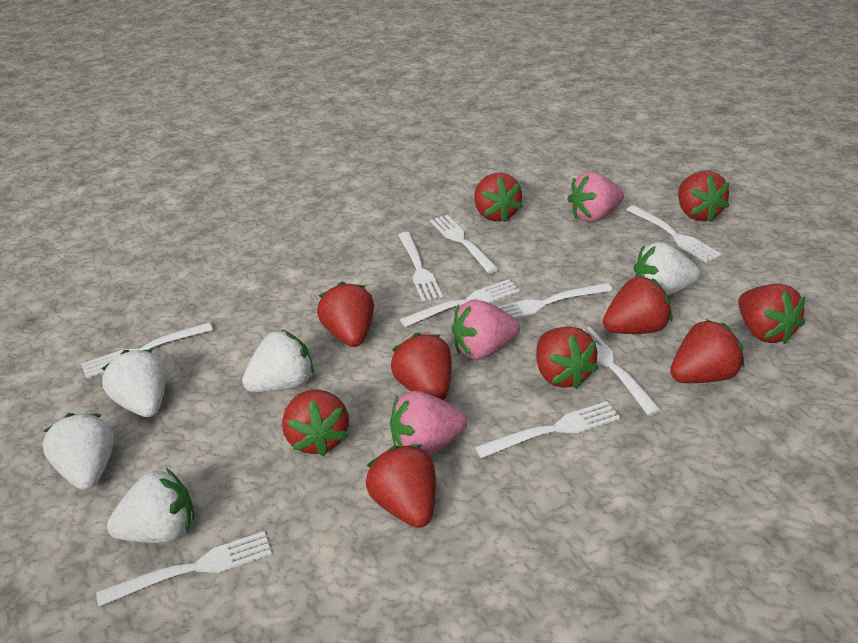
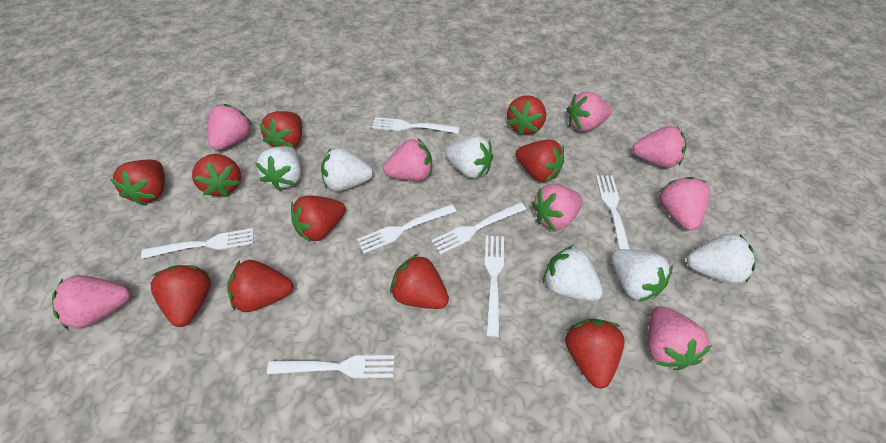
pink strawberry: [390,391,467,455] [451,300,520,360] [567,172,624,222] = 3 -> [52,275,131,330] [208,104,253,150] [383,138,432,181] [531,184,583,230] [566,92,611,132] [632,126,686,168] [648,306,712,370] [659,177,710,231] = 8
white fork: [81,322,213,378] [96,531,272,607] [398,232,443,301] [400,279,520,327] [430,215,499,273] [475,401,620,458] [497,283,613,318] [582,327,661,416] [626,205,722,263] = 9 -> [141,228,254,259] [267,355,395,378] [357,204,456,254] [372,117,459,133] [431,202,526,255] [485,236,504,337] [596,175,630,250] = 7
white strawberry: [42,413,114,490] [102,349,166,417] [107,468,194,543] [242,329,314,392] [634,242,700,296] = 5 -> [255,146,301,191] [321,148,373,191] [445,136,493,178] [543,245,603,301] [611,249,673,302] [687,234,755,284] = 6

